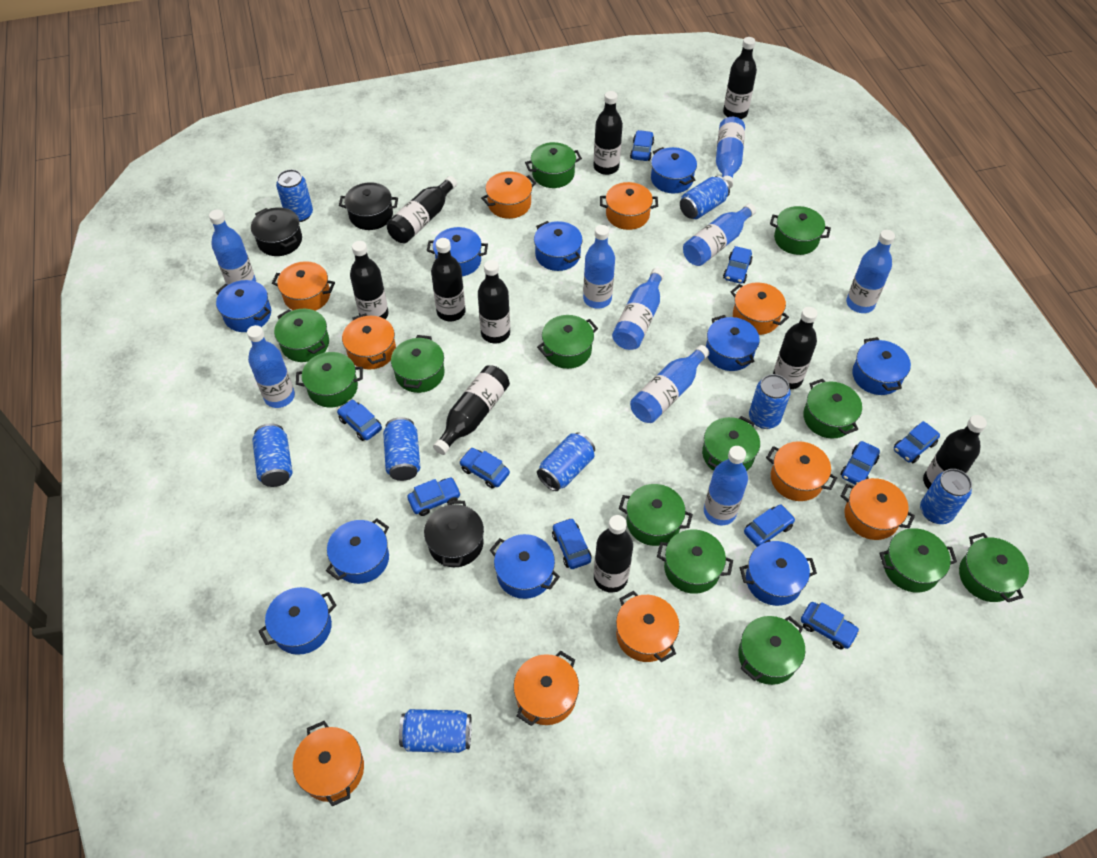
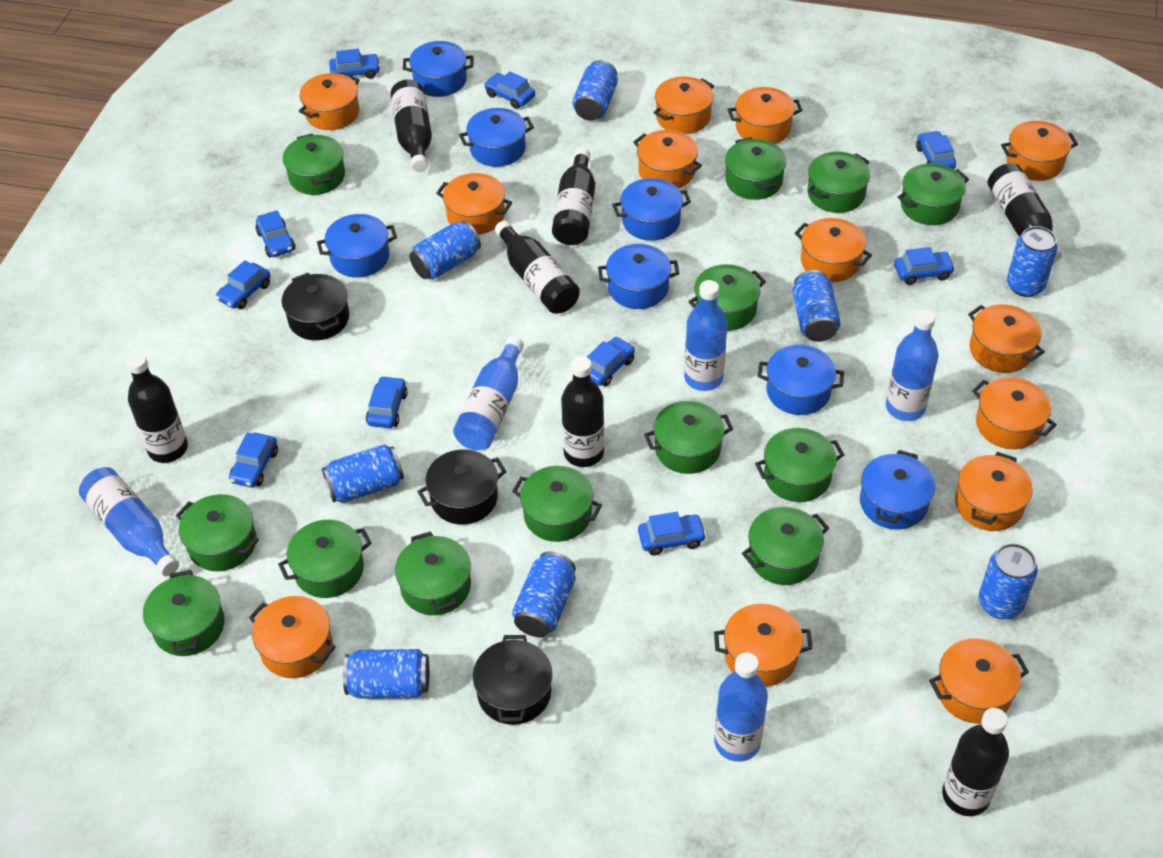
black bottle: [350,241,388,319] [387,176,457,243] [431,238,466,322] [433,365,510,455] [478,260,510,343] [593,91,623,175] [594,515,633,593] [723,37,757,119] [773,307,818,390] [923,415,987,489] = 10 -> [126,353,188,463] [390,79,432,172] [495,221,580,314] [552,147,595,245] [561,356,604,467] [942,708,1009,816] [988,163,1062,263] = 7
blue bottle: [209,210,256,285] [247,325,295,408] [583,225,615,309] [612,268,664,350] [630,345,709,423] [683,203,756,266] [704,446,748,526] [716,117,745,188] [846,230,895,313] = 9 -> [79,467,179,576] [453,336,524,450] [684,280,727,391] [714,652,768,762] [886,310,938,421] = 5
blue pot: [216,280,271,332] [258,587,337,655] [326,519,389,584] [427,227,488,276] [490,534,560,599] [534,221,583,271] [651,147,697,193] [706,315,760,371] [740,541,817,606] [852,337,911,395] = 10 -> [317,214,397,278] [403,41,473,97] [459,108,534,167] [598,244,679,309] [612,178,691,241] [758,345,844,415] [860,450,935,530] = 7
orange pot: [272,261,335,311] [293,721,364,806] [342,313,396,370] [481,171,536,219] [513,651,579,726] [600,182,658,230] [616,591,679,662] [731,282,789,335] [766,441,837,501] [841,478,915,540] = 10 -> [249,596,336,678] [299,73,360,130] [436,173,512,235] [633,130,702,188] [654,76,714,134] [714,604,813,687] [728,87,803,144] [795,218,872,282] [929,638,1029,724] [955,452,1033,531] [968,304,1045,373] [972,377,1057,449] [1001,121,1078,181] = 13

